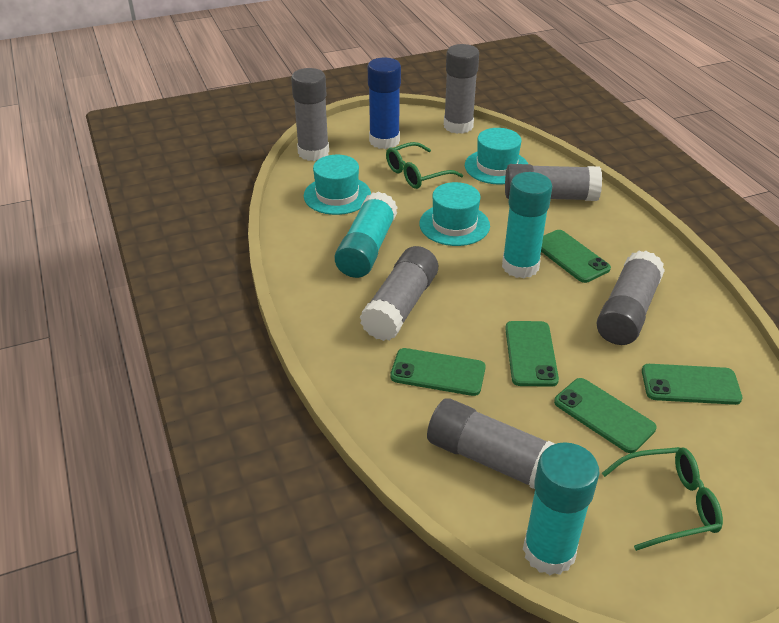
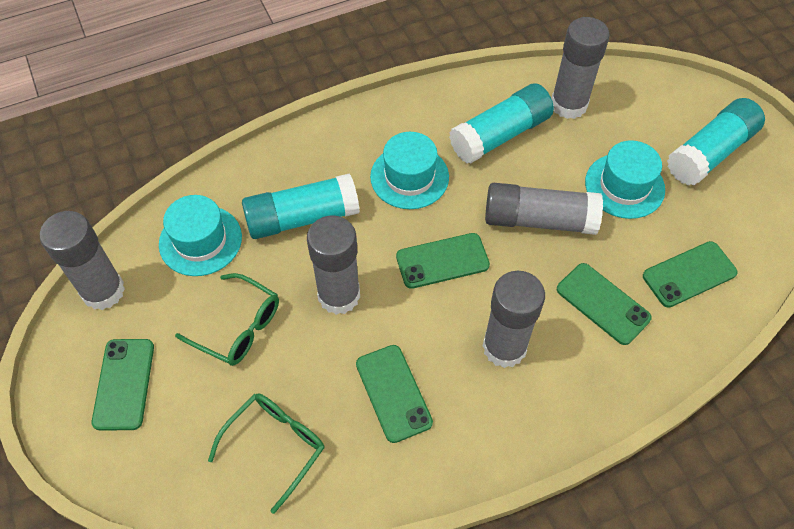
blue glue stick: [368,58,401,149] = 1 -> none = 0
grey glue stick: [291,68,329,161] [360,246,438,341] [427,398,555,489] [444,44,479,134] [505,164,602,201] [597,251,665,345] = 6 -> [40,211,125,310] [307,216,360,315] [483,271,545,368] [485,183,603,235] [551,17,610,119] = 5

